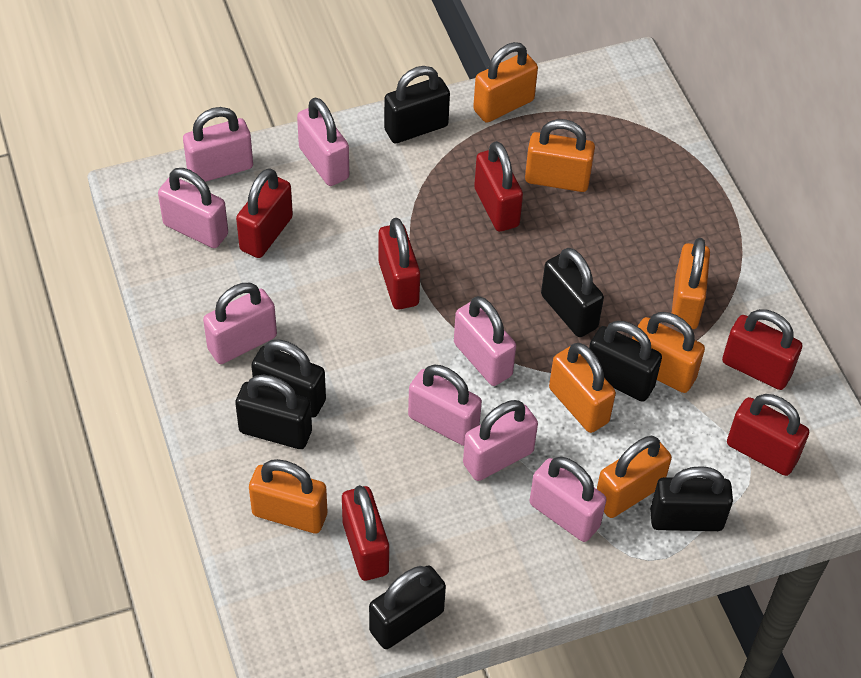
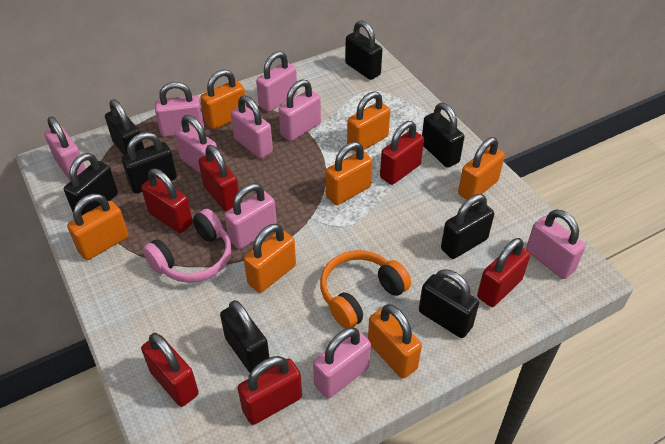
black padlock: [235,375,312,449] [251,339,326,418] [369,565,446,649] [384,66,450,143] [541,248,604,337] [589,321,662,402] [650,466,733,531] = 7 -> [64,153,118,216] [105,99,144,155] [122,132,177,194] [220,300,270,373] [345,20,382,80] [419,269,479,338] [422,103,464,168] [441,194,494,259] = 8
orange headphones: none = 0 -> [320,250,411,329] = 1
pink headphones: none = 0 -> [143,209,231,283] = 1
pink padlock: [158,168,228,248] [183,107,253,182] [203,283,277,364] [297,97,349,186] [408,365,482,446] [454,296,516,386] [463,400,538,481] [530,457,606,542] = 8 -> [44,117,86,181] [155,82,204,137] [175,115,217,173] [224,183,277,249] [231,96,273,159] [256,51,297,112] [278,79,321,141] [313,327,371,399] [526,209,586,279] = 9

